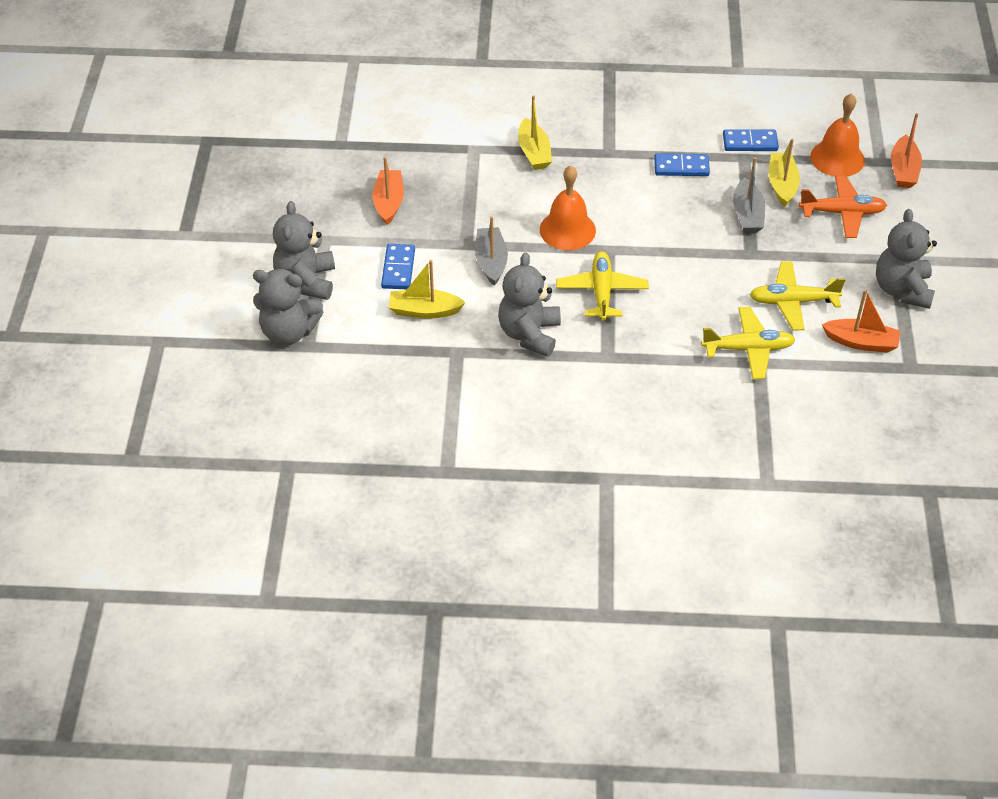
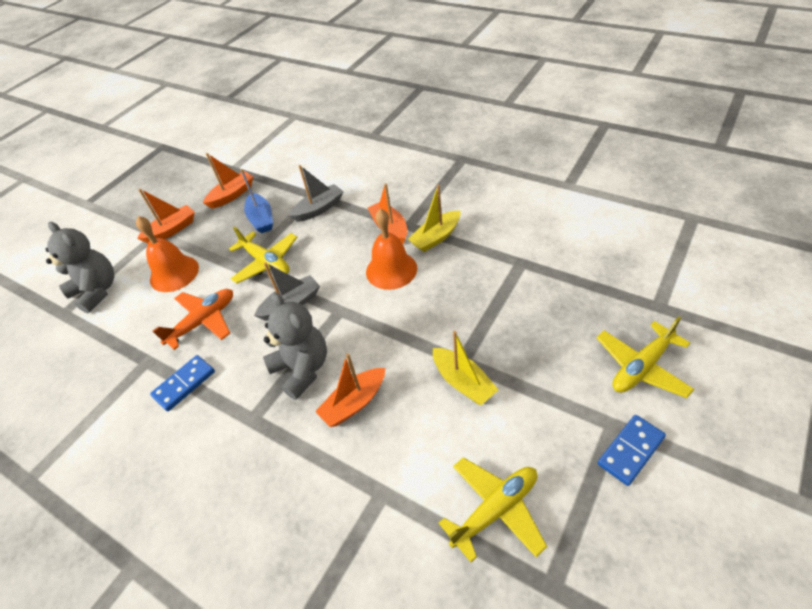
blue boat: none = 0 -> [240,169,273,233] = 1
blue domino: [381,244,415,289] [654,153,710,176] [723,129,779,151] = 3 -> [150,355,215,411] [598,415,666,486] = 2
grey teddy bear: [253,269,323,345] [273,201,335,300] [498,252,561,357] [876,209,937,309] = 4 -> [46,222,114,313] [263,292,327,400] = 2
orange boat: [372,157,404,225] [822,290,900,352] [891,113,922,188] = 3 -> [137,189,195,244] [203,153,254,209] [315,353,385,427] [367,183,407,244] = 4
yellow boat: [389,260,466,319] [518,95,552,170] [769,139,800,207] = 3 -> [408,185,460,252] [433,331,499,405] = 2

